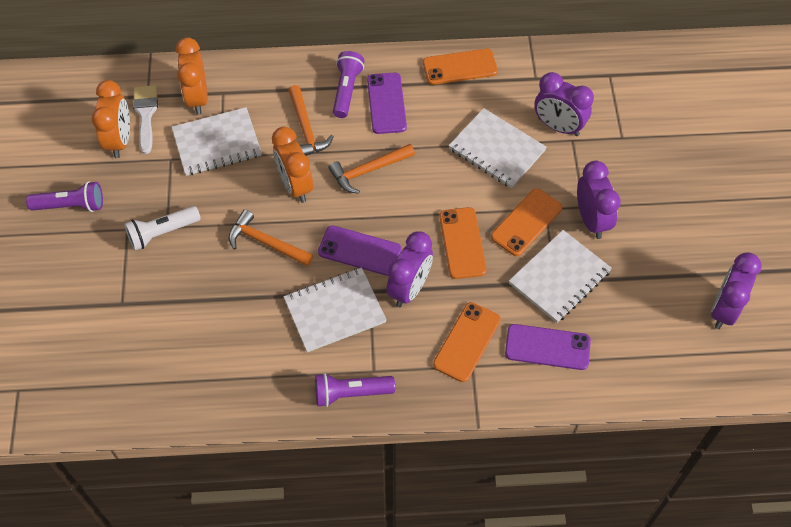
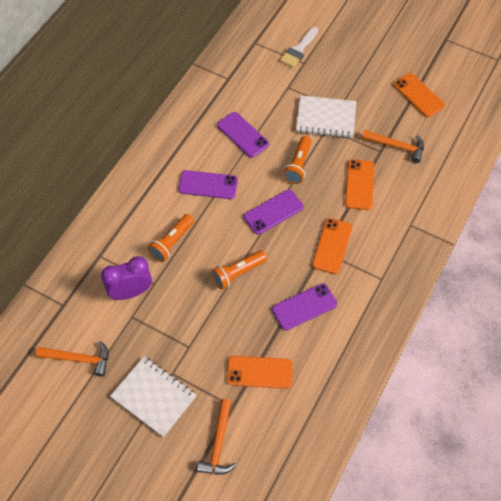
orange clock: [92,80,130,158] [176,38,208,115] [272,127,313,203] = 3 -> none = 0
orange flashlight: none = 0 -> [147,214,194,262] [211,250,267,289] [282,136,312,184] = 3
purple clock: [386,231,433,307] [534,72,594,136] [577,161,620,239] [711,253,762,329] = 4 -> [101,256,152,300] = 1
purple flashlight: [26,181,103,212] [315,373,395,407] [333,51,364,118] = 3 -> none = 0
purple phone: [318,225,402,276] [367,72,407,134] [505,324,591,370] = 3 -> [178,170,238,199] [217,112,269,158] [244,189,304,235] [272,283,337,330] = 4
white flashlight: [124,206,201,250] = 1 -> none = 0
white notebook: [172,107,262,176] [284,267,387,352] [448,108,547,188] [509,230,612,323] = 4 -> [110,357,196,437] [296,95,357,138] = 2

